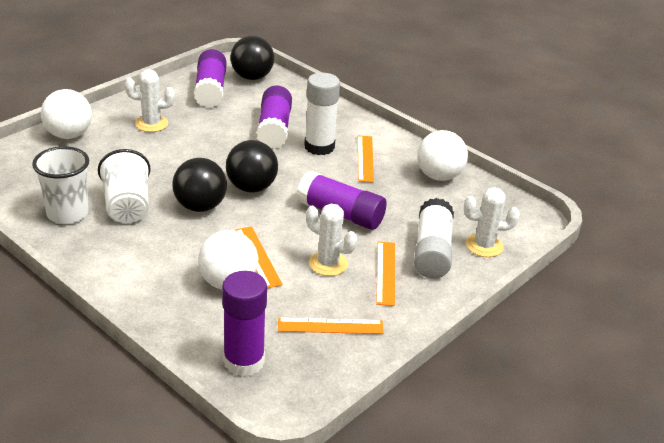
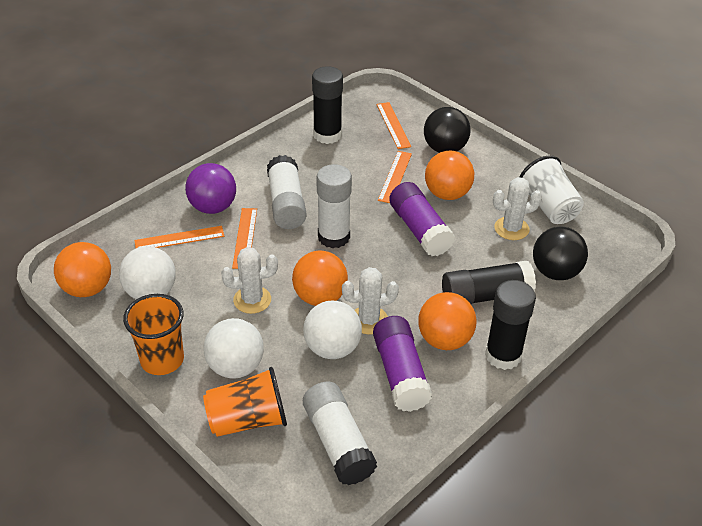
black ball: [172,158,227,212] [226,140,278,193] [230,36,274,80] = 3 -> [424,107,471,153] [533,227,588,280] = 2
black glue stick: none = 0 -> [312,66,343,144] [442,261,536,304] [485,280,536,370] = 3
orange ball: none = 0 -> [54,242,111,297] [292,251,348,306] [418,292,477,350] [425,151,474,200] = 4
orange cup: none = 0 -> [123,294,184,375] [203,367,287,437] = 2
purple ball: none = 0 -> [185,163,236,214] = 1
purple glue stick: [194,49,227,108] [222,271,267,377] [257,86,292,149] [297,171,387,230] = 4 -> [373,316,432,412] [389,182,455,256] = 2
white cup: [32,146,89,224] [98,149,150,223] = 2 -> [520,155,584,224] = 1
white glue stick: [304,73,340,155] [414,198,454,278] = 2 -> [267,155,307,229] [303,382,377,485] [317,164,352,248] = 3

